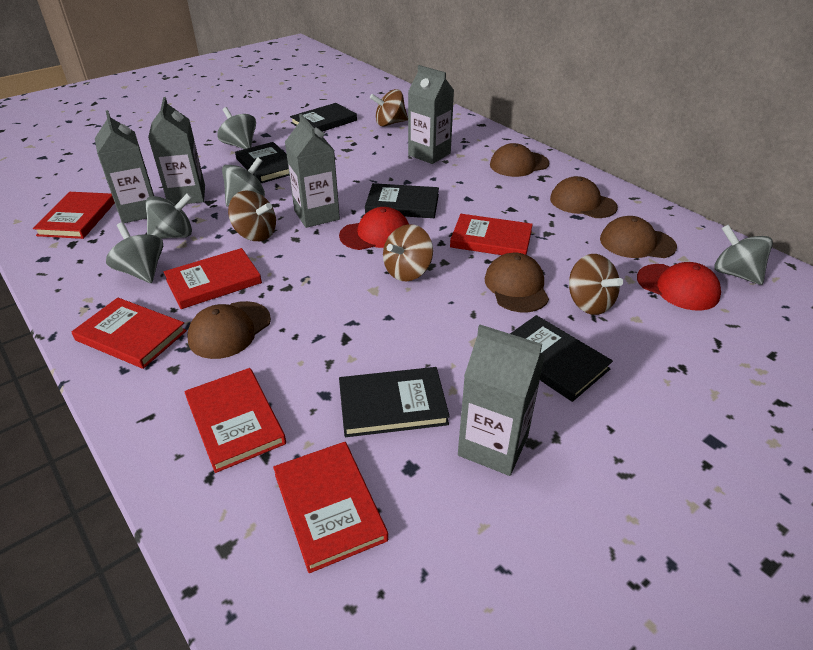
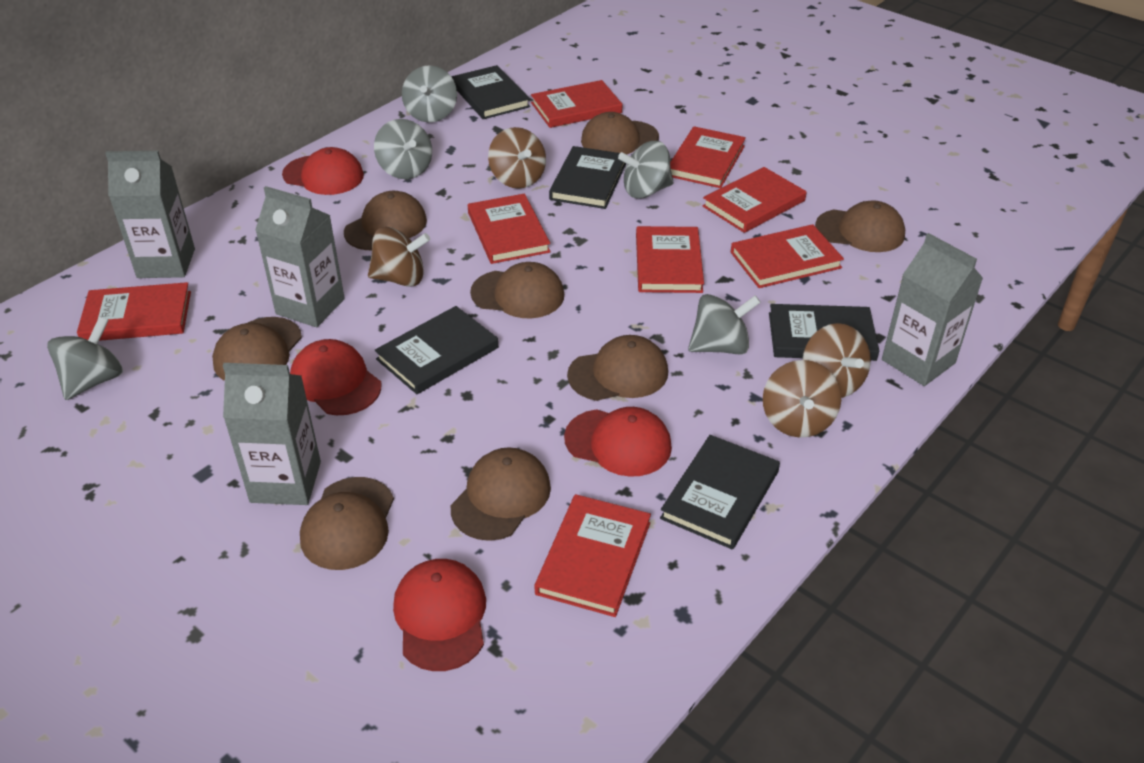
brown cap: [187,301,271,359] [485,253,549,312] [490,143,549,177] [550,176,618,218] [600,216,677,258] = 5 -> [212,317,302,381] [300,477,394,570] [344,191,427,250] [451,447,551,541] [470,262,564,318] [567,335,668,401] [581,112,659,154] [815,200,905,252] = 8
grey carton: [95,110,154,223] [148,97,205,204] [285,114,340,228] [408,65,454,164] [458,325,545,476] = 5 -> [105,151,195,278] [223,363,321,505] [255,186,345,327] [882,233,983,386] = 4
red book: [33,192,115,239] [72,298,187,369] [164,248,262,309] [184,368,286,473] [273,442,388,573] [450,214,533,255] = 6 -> [77,282,191,341] [468,194,551,264] [531,80,622,128] [534,494,651,617] [636,226,704,293] [670,126,746,188] [703,167,807,233] [731,224,844,288] = 8
red cap: [339,207,409,250] [637,262,721,310] = 2 -> [282,147,364,195] [290,339,381,415] [393,559,486,671] [564,407,672,477] = 4

